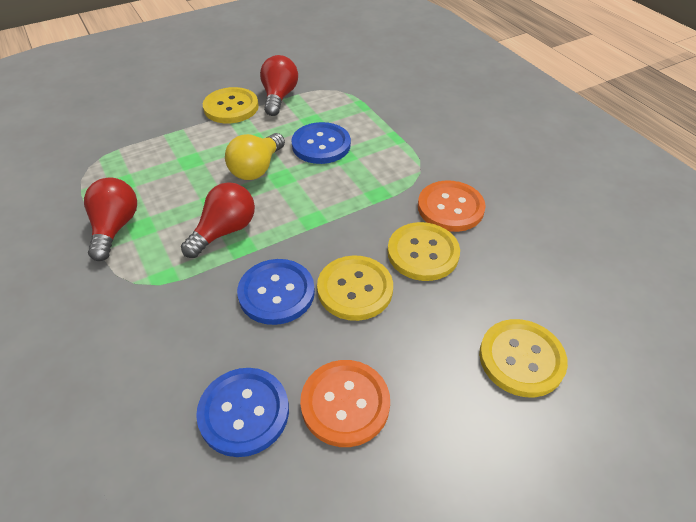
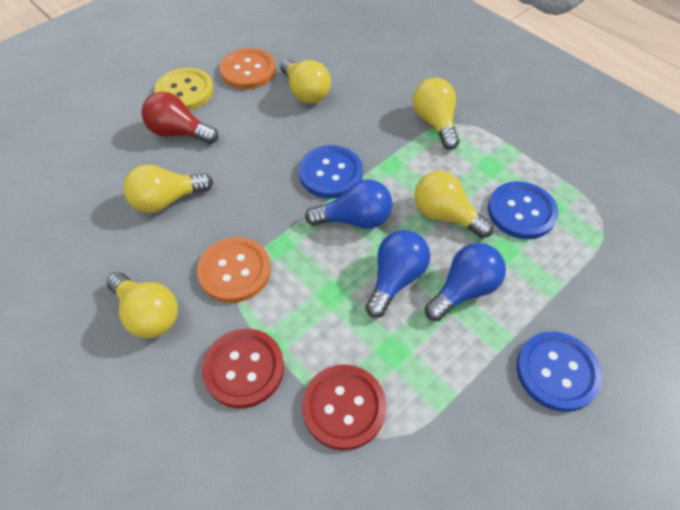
blue light bulb: none = 0 -> [305,179,392,229] [365,230,430,318] [425,243,506,321] = 3
red button: none = 0 -> [202,329,284,408] [302,365,386,450] = 2
red light bulb: [84,178,137,261] [181,182,255,258] [260,55,298,116] = 3 -> [141,92,218,144] = 1
yellow button: [203,87,259,123] [317,256,393,321] [388,222,460,281] [479,319,568,397] = 4 -> [154,68,214,110] = 1
yellow light bulb: [225,133,285,180] = 1 -> [107,272,178,338] [123,165,213,213] [280,59,331,103] [413,78,460,150] [414,171,493,238] = 5

